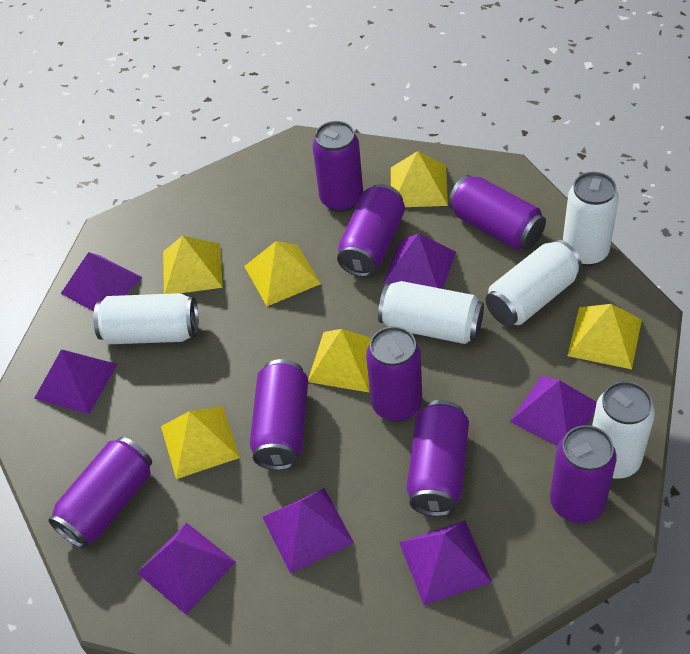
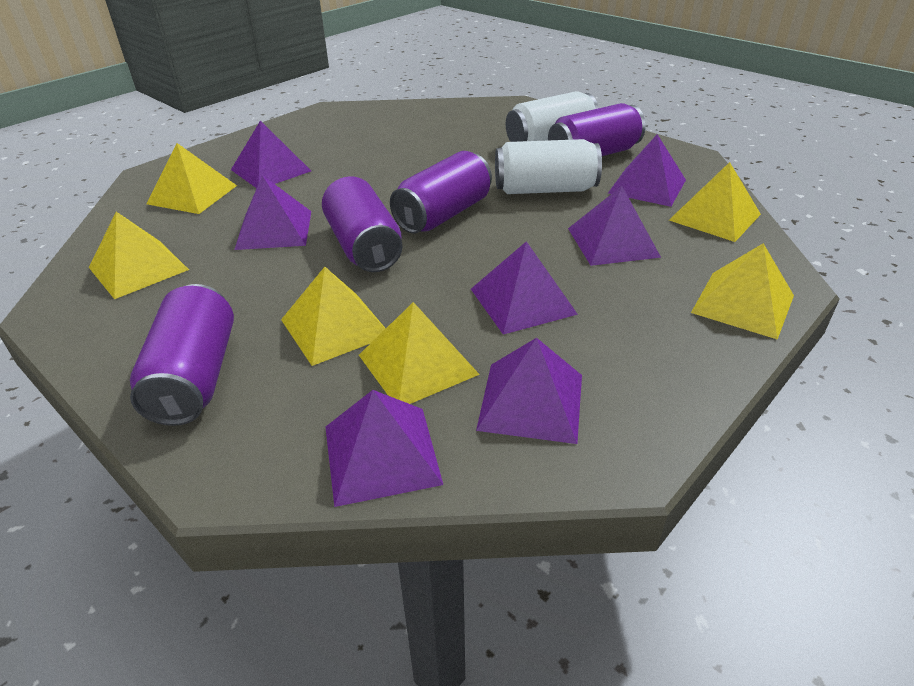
purple can: [48,437,152,549] [250,359,308,470] [312,121,363,212] [337,184,405,277] [366,326,422,422] [407,400,469,516] [448,175,546,250] [550,425,617,523] = 8 -> [130,284,234,426] [322,176,402,272] [390,151,492,234] [548,103,646,156] = 4
white can: [93,293,198,344] [378,281,484,344] [485,239,582,326] [563,172,619,266] [592,381,655,479] = 5 -> [495,139,602,194] [506,91,599,142] = 2

